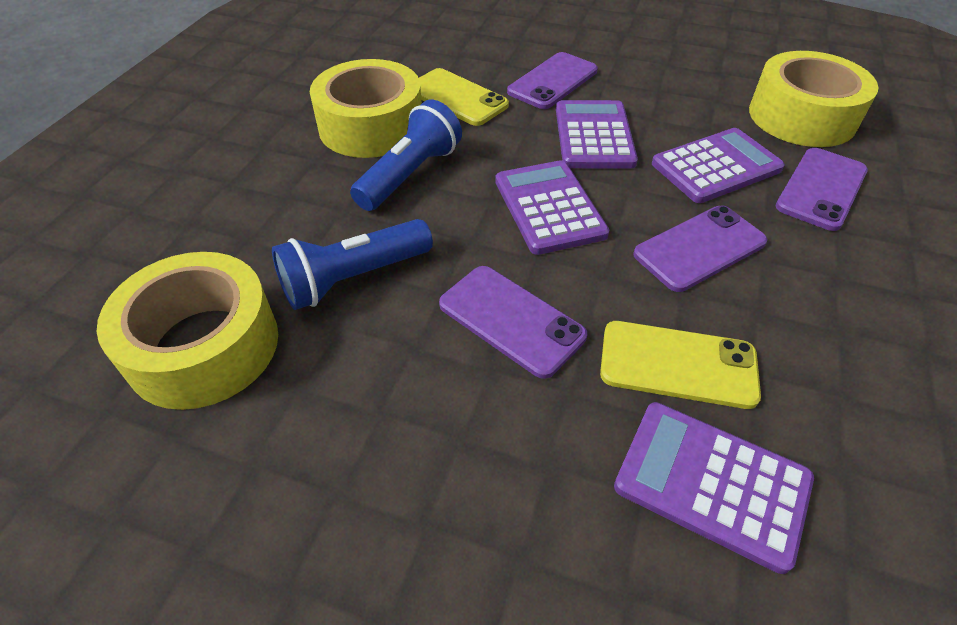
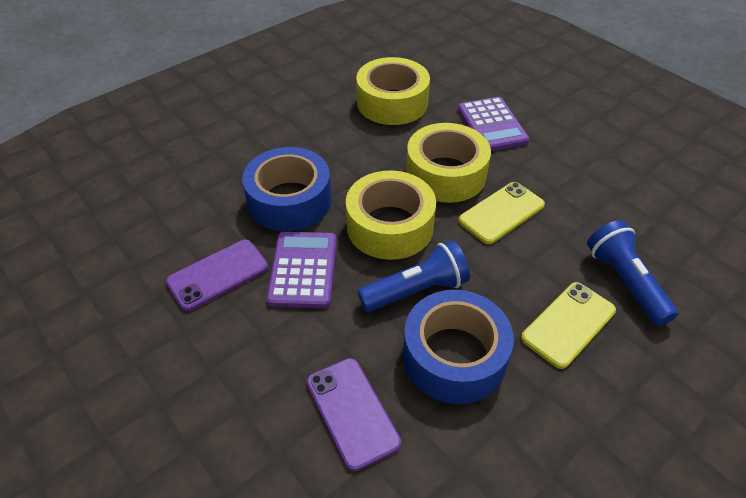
blue tape: none = 0 -> [242,147,331,232] [403,290,514,404] = 2
purple calculator: [495,160,609,255] [556,100,638,169] [614,402,814,574] [652,128,785,203] = 4 -> [267,232,337,308] [458,97,529,151] = 2
purple phone: [439,266,587,379] [507,52,598,109] [633,206,767,292] [776,148,868,231] = 4 -> [166,240,268,311] [307,358,401,471] = 2

